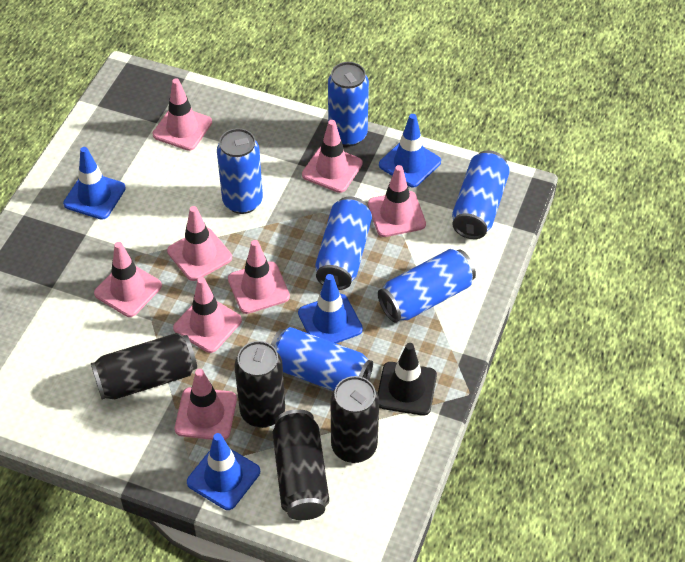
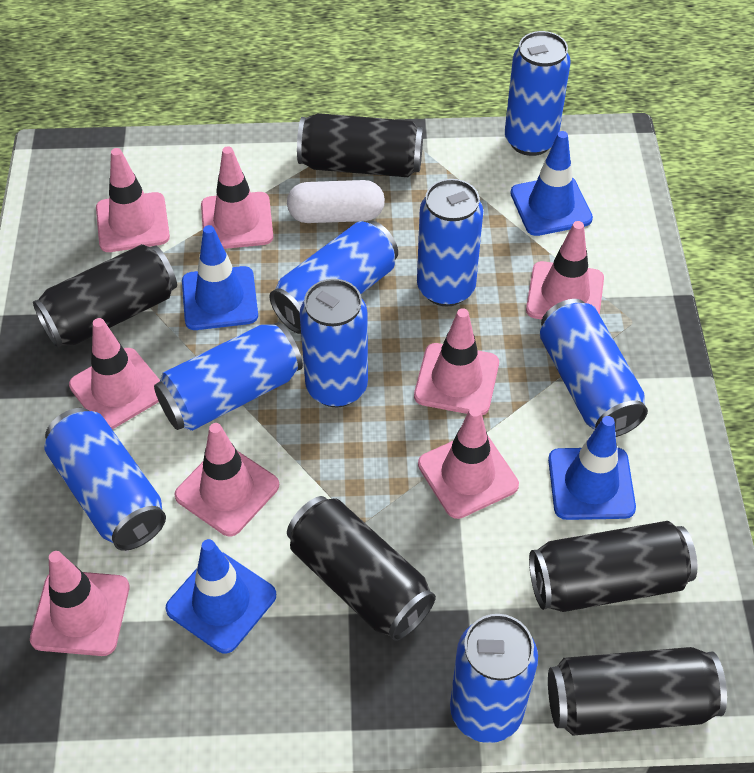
black can: [91,333,197,400] [234,341,285,428] [272,410,329,520] [330,376,379,463] = 4 -> [33,244,177,348] [287,496,436,641] [297,113,423,177] [529,521,698,612] [548,647,727,736] = 5
black traffic cone: [378,343,437,416] = 1 -> none = 0
blue can: [217,128,263,214] [271,327,373,391] [315,197,372,290] [328,62,369,147] [378,249,476,323] [452,150,510,239] = 6 -> [44,408,166,551] [154,322,303,431] [269,221,398,334] [300,279,368,407] [417,179,483,307] [450,614,538,743] [505,31,571,156] [540,299,648,437] = 8
white capsule: none = 0 -> [287,180,385,223] = 1

